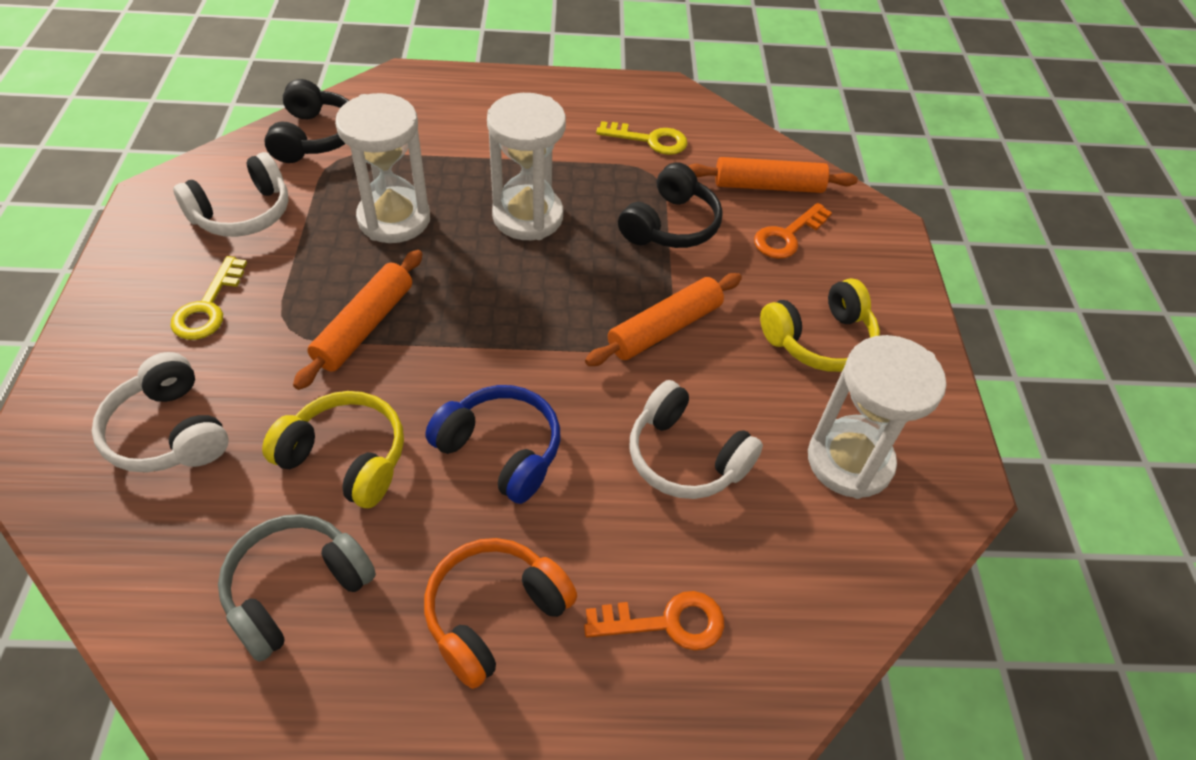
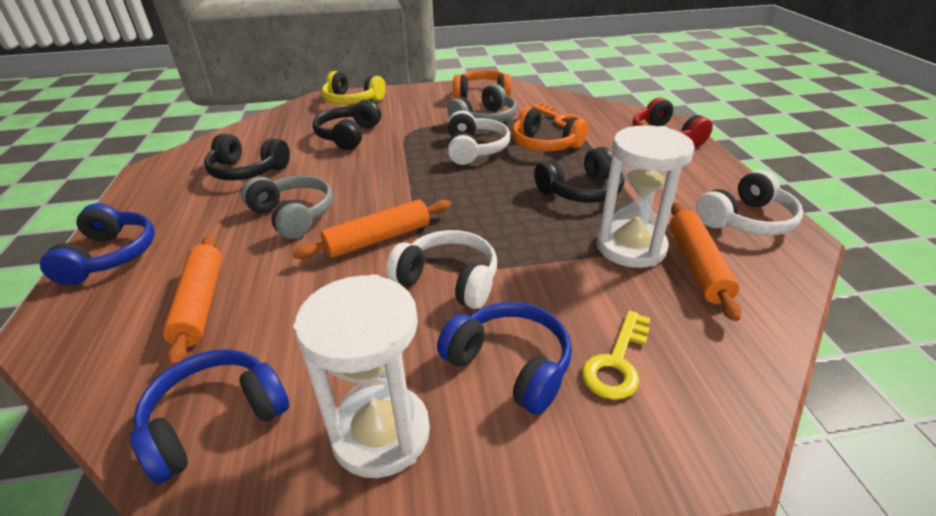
black headphones: [264,79,349,163] [618,162,723,248] = 2 -> [204,134,290,180] [312,100,381,150] [534,147,624,203] = 3
blue headphones: [425,385,560,504] = 1 -> [40,203,155,285] [130,349,289,484] [437,302,572,415] = 3
grey headphones: [218,514,376,662] = 1 -> [241,175,333,239] [447,84,517,123] = 2
orange headphones: [424,538,577,689] = 1 -> [453,70,511,99] [512,106,588,152] = 2
orange key: [584,591,724,650] [754,203,832,259] = 2 -> [530,103,582,127] = 1
red headphones: none = 0 -> [633,98,713,147] = 1
white hourglass: [335,93,430,243] [487,93,566,240] [808,335,946,499] = 3 -> [294,274,430,478] [597,125,695,268] = 2
yellow headphones: [262,391,404,508] [760,278,880,372] = 2 -> [321,71,386,105] = 1
yellow key: [170,256,247,340] [596,121,688,155] = 2 -> [582,310,650,400] = 1

